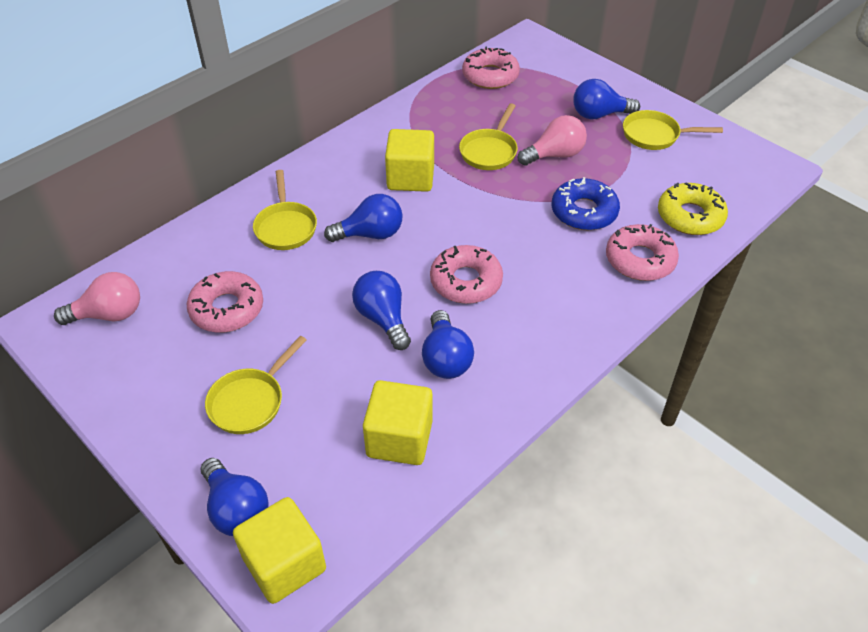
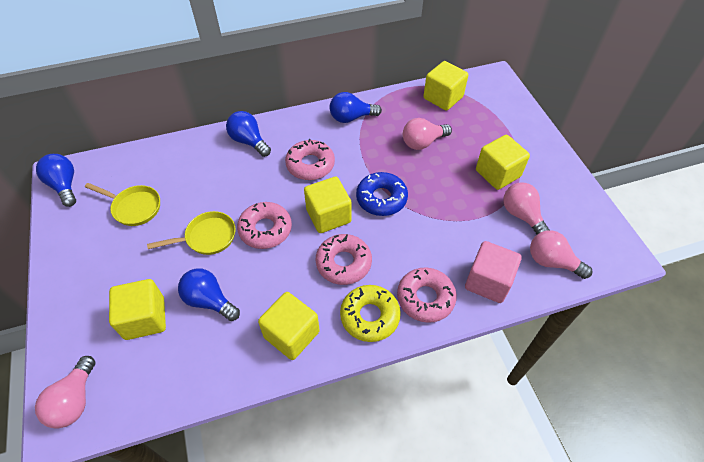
blue light bulb: [201,458,269,536] [324,194,403,242] [352,271,411,350] [422,310,474,379] [573,79,640,119] = 5 -> [36,154,76,207] [178,268,240,321] [226,111,271,157] [330,92,382,123] = 4
pink cube: none = 0 -> [465,241,522,303] = 1
pink light bulb: [54,272,140,325] [518,115,587,166] = 2 -> [35,356,96,429] [403,118,452,150] [503,182,550,234] [530,230,592,279] = 4
yellow cube: [233,497,326,604] [363,380,433,465] [385,129,434,192] = 3 -> [109,279,166,340] [258,292,320,360] [304,177,351,233] [423,61,468,111] [476,135,530,190] = 5
yellow pan: [205,336,307,434] [253,170,317,250] [459,103,518,170] [623,110,723,150] = 4 -> [85,183,160,226] [147,211,236,255] = 2

